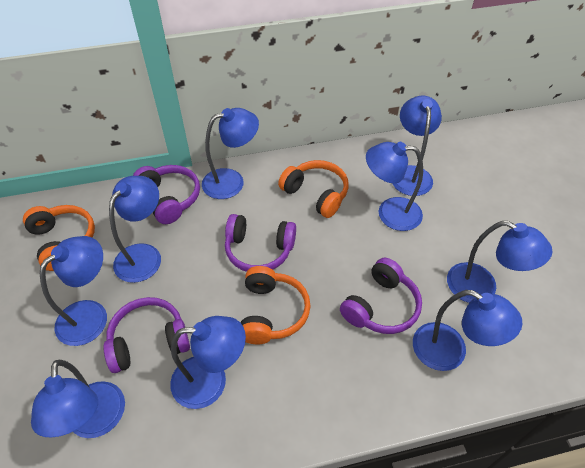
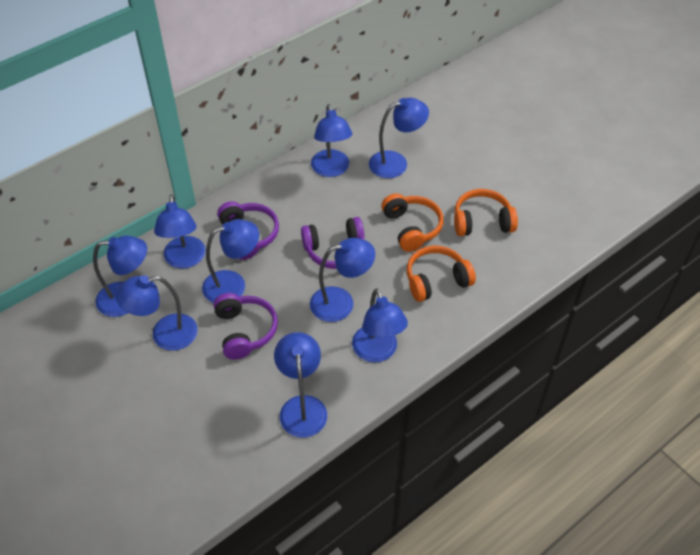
purple headphones: [103,297,190,373] [133,165,200,224] [225,214,296,272] [340,258,422,334] = 4 -> [213,293,278,360] [217,201,279,260] [301,217,364,269] = 3

